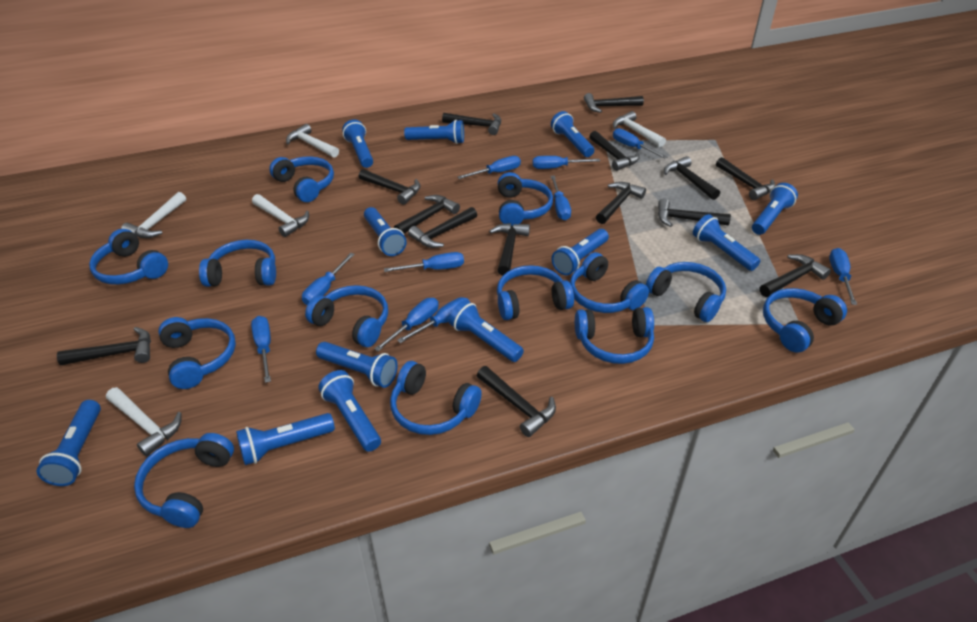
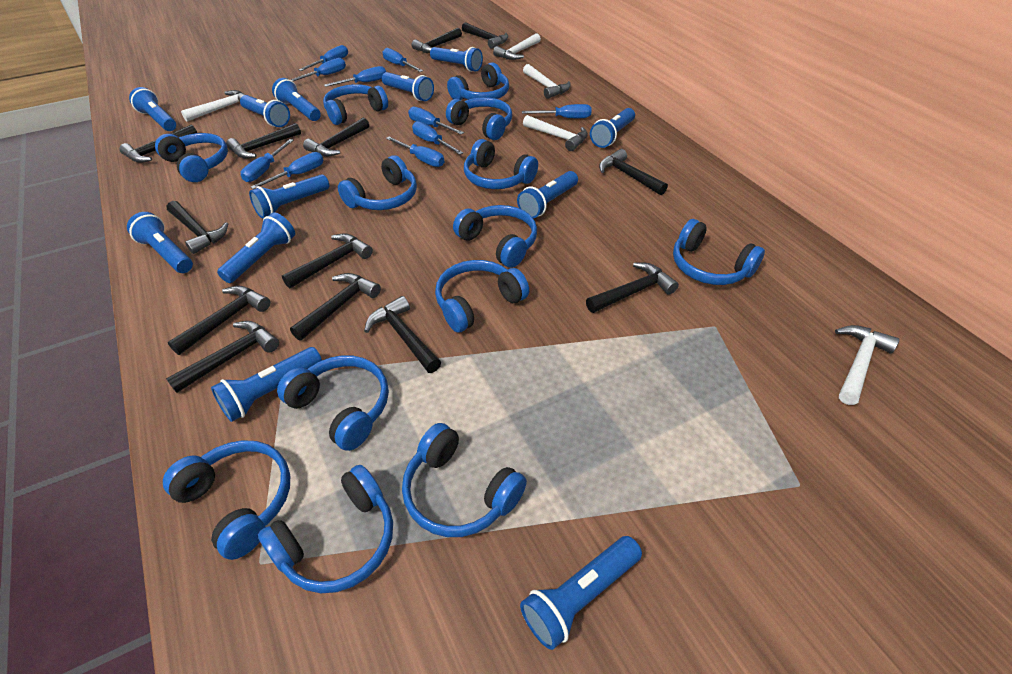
black hammer: [57,327,151,365] [359,169,421,205] [394,195,460,233] [408,207,477,248] [442,113,501,135] [477,366,556,437] [489,223,530,275] [584,93,644,113] [589,131,640,171] [596,182,646,224] [658,199,731,227] [664,156,720,200] [716,157,775,200] [760,254,831,297] = 14 -> [119,124,197,163] [166,321,279,393] [167,201,228,254] [167,286,270,355] [226,123,301,159] [282,234,373,289] [290,273,381,341] [303,118,369,157] [364,296,441,373] [412,28,462,53] [462,22,508,49] [586,262,679,313] [599,149,668,195] = 13

